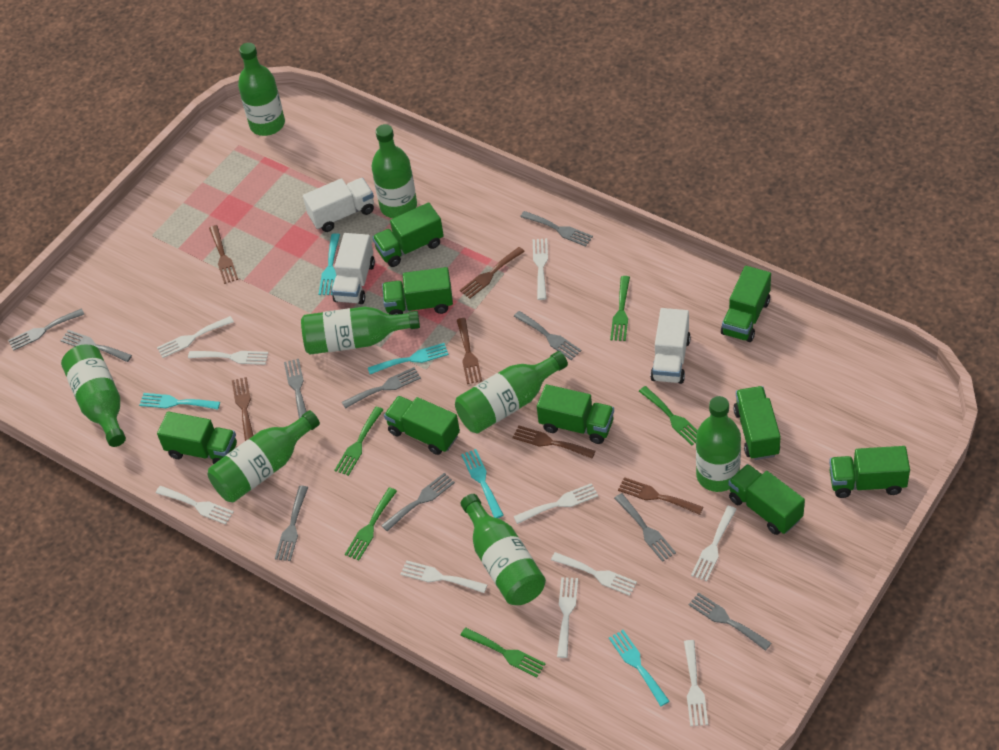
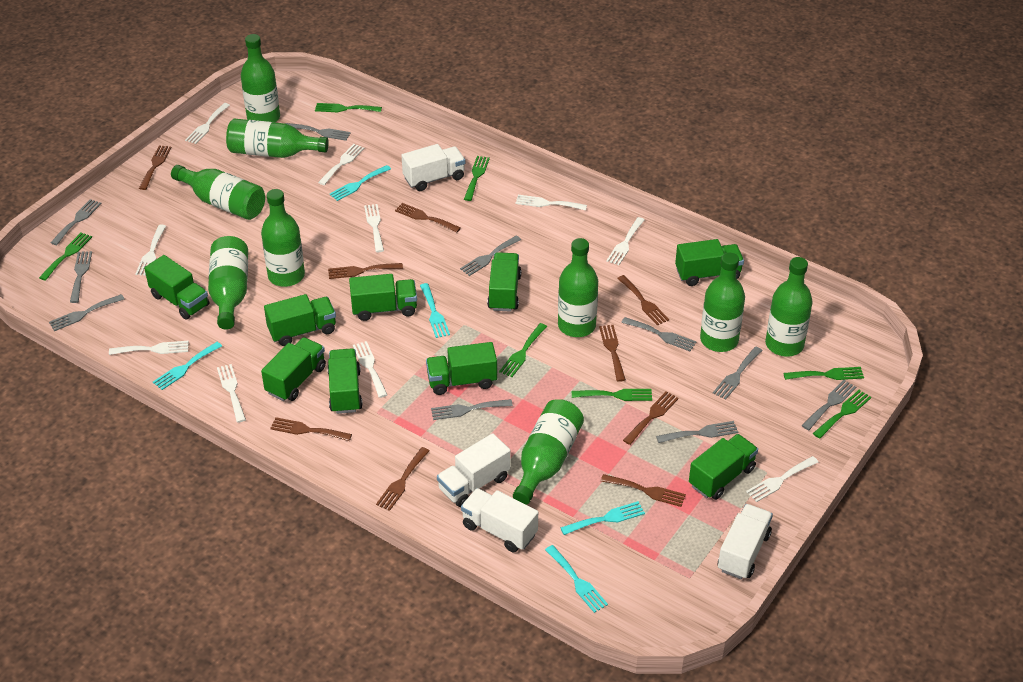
brown fork: [209,225,238,284] [232,377,253,441] [457,318,482,384] [460,247,525,299] [513,425,595,458] [618,477,703,515] = 6 -> [139,145,171,190] [270,417,352,441] [328,263,403,279] [376,447,430,511] [395,203,461,232] [599,325,626,382] [601,474,686,507] [617,275,669,326] [623,391,679,445] = 9
green bottle: [61,345,126,447] [208,410,320,502] [238,43,285,136] [301,307,420,355] [371,124,417,218] [455,351,568,433] [461,494,546,605] [696,396,741,492] = 8 -> [171,165,265,220] [208,236,248,329] [226,119,329,158] [241,34,280,122] [261,189,305,287] [513,399,584,505] [558,238,598,337] [700,253,745,352] [765,257,813,356] = 9
green fork: [334,407,383,476] [345,487,397,561] [460,627,546,678] [610,276,630,341] [639,386,698,445] = 5 -> [39,233,92,281] [315,103,382,112] [464,156,490,201] [499,323,547,377] [572,389,652,401] [784,367,864,380] [813,390,871,439] = 7
white truck: [303,178,374,232] [332,233,375,304] [650,308,691,384] = 3 -> [401,144,465,191] [437,433,511,507] [461,488,538,552] [718,504,773,579] = 4

